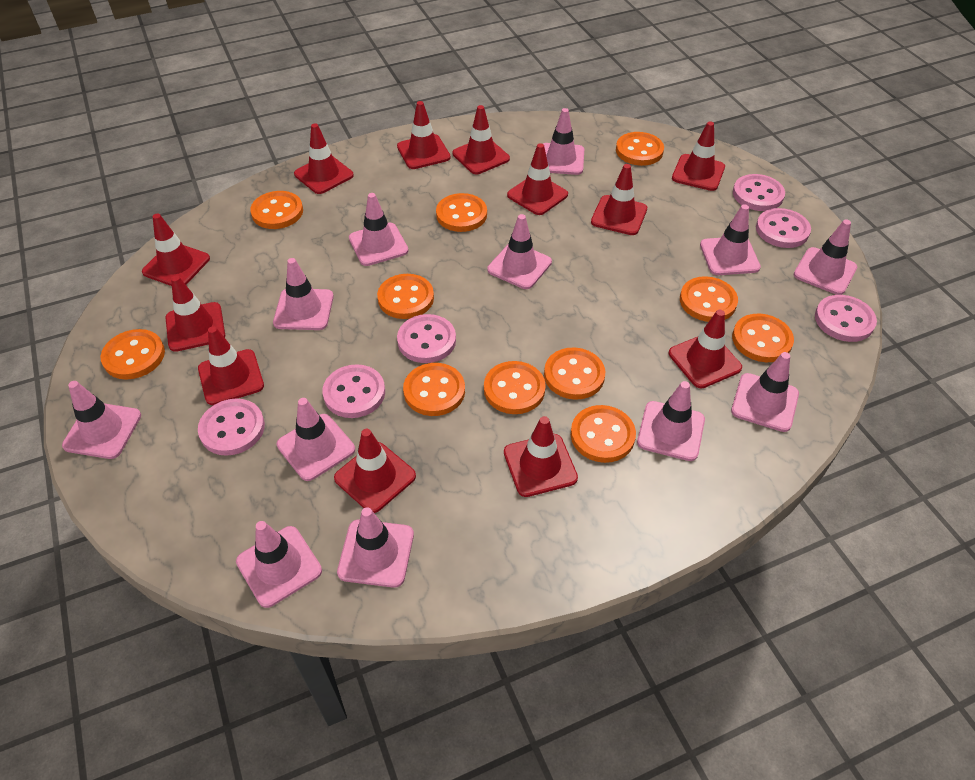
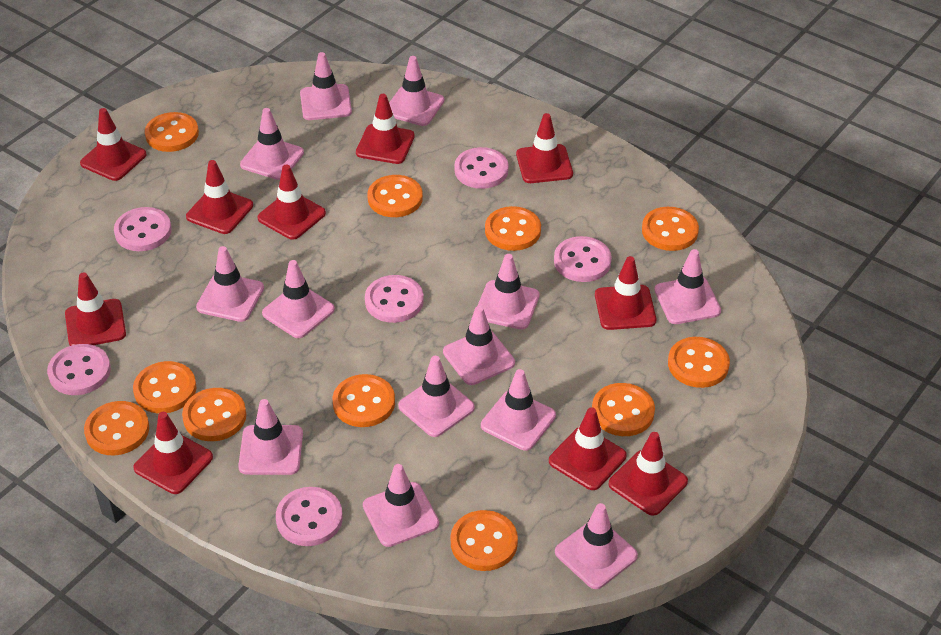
pink traffic cone: [62,381,141,459] [236,521,322,608] [273,258,334,330] [277,398,355,481] [337,507,414,588] [349,193,409,266] [487,214,552,289] [543,108,584,175] [637,381,705,461] [700,204,761,275] [731,352,799,432] [793,219,857,295] = 12 -> [196,246,264,322] [238,399,303,475] [240,108,304,180] [262,260,335,338] [300,52,352,120] [363,464,439,547] [389,56,444,126] [398,356,475,437] [443,306,515,385] [477,254,540,329] [481,369,556,451] [555,503,638,589] [654,249,721,324] = 13
red traffic cone: [142,214,210,286] [165,275,225,352] [198,326,264,405] [294,123,354,194] [334,429,416,513] [397,101,451,169] [453,105,510,174] [504,416,578,497] [507,143,568,215] [591,164,647,235] [669,310,742,388] [672,121,725,191] = 12 -> [65,272,126,346] [80,108,147,181] [133,412,213,494] [186,160,253,234] [257,165,326,240] [356,94,415,164] [516,113,573,183] [549,407,626,490] [595,256,656,330] [609,432,688,516] = 10

